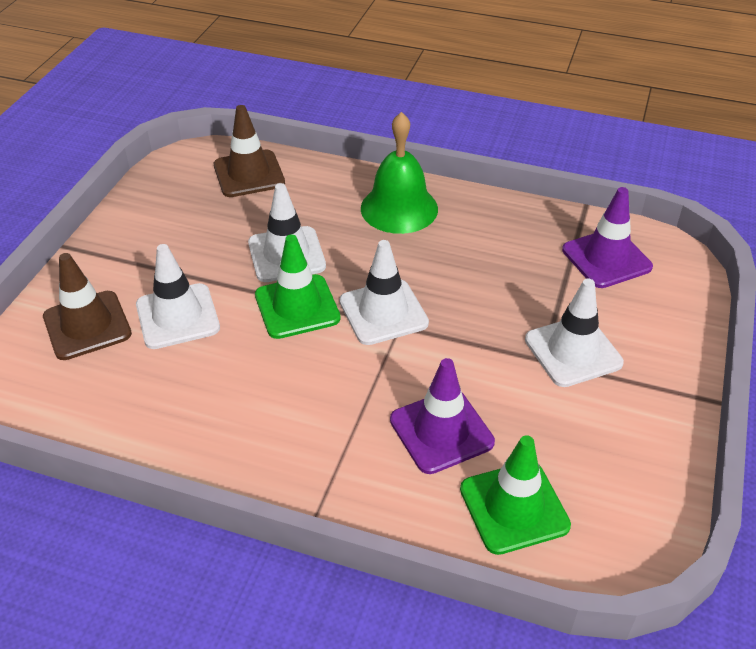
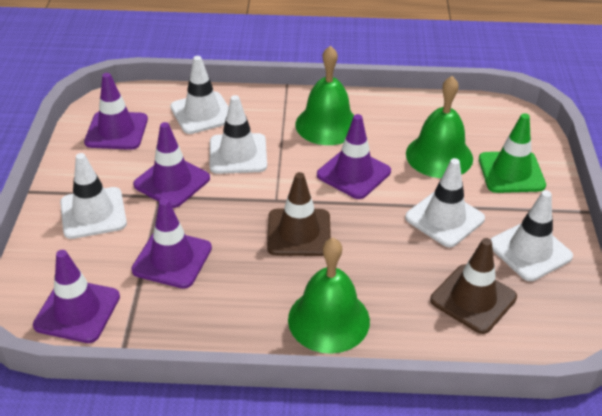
green bell: [361,112,438,234] = 1 -> [288,238,370,354] [295,45,354,145] [406,76,473,178] = 3
green traffic cone: [255,234,341,339] [460,435,571,555] = 2 -> [479,113,546,193] = 1
purple traffic cone: [390,358,495,474] [562,187,653,288] = 2 -> [33,250,120,343] [84,73,148,150] [131,198,212,289] [133,122,210,208] [317,114,391,199] = 5
white traffic cone: [136,244,220,349] [248,183,326,282] [339,240,429,345] [525,279,624,387] = 4 -> [60,153,127,239] [170,56,229,134] [210,95,267,174] [405,158,485,247] [491,190,573,281] = 5

